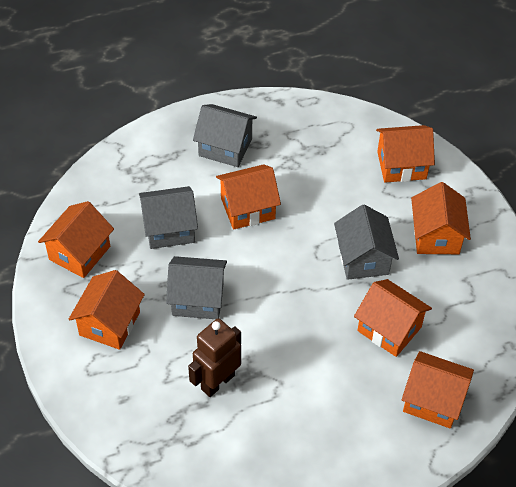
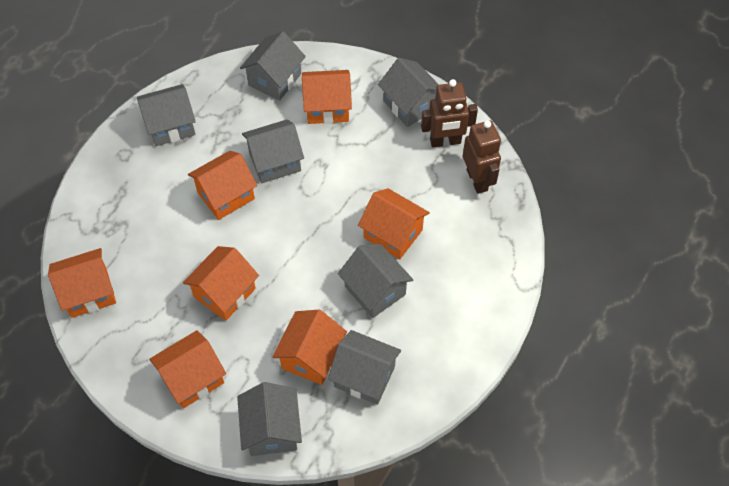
brown robot: [188,318,241,397] = 1 -> [421,79,478,147] [463,120,501,194] = 2
grey house: [139,186,198,249] [166,256,227,319] [193,104,257,167] [334,204,399,280] = 4 -> [137,84,196,146] [237,382,302,456] [240,31,306,101] [242,119,304,183] [328,330,401,405] [338,244,413,318] [378,58,439,127] = 7

